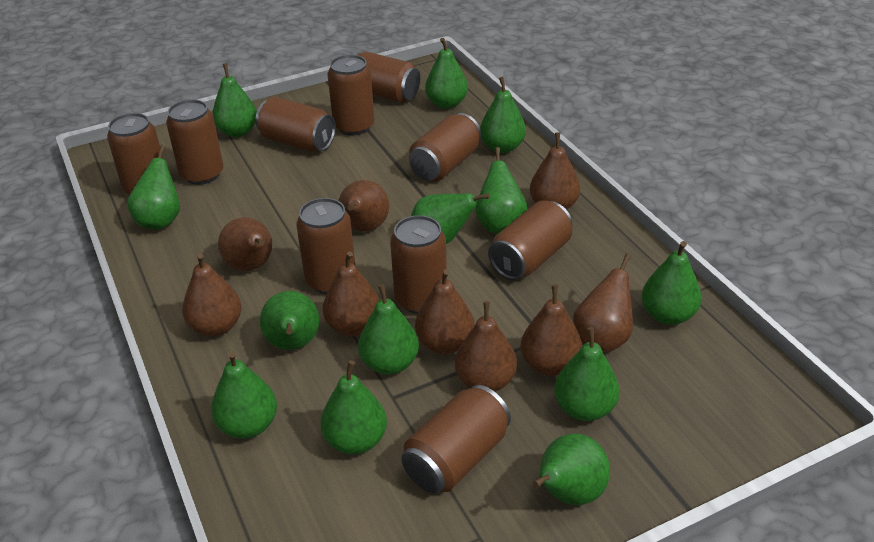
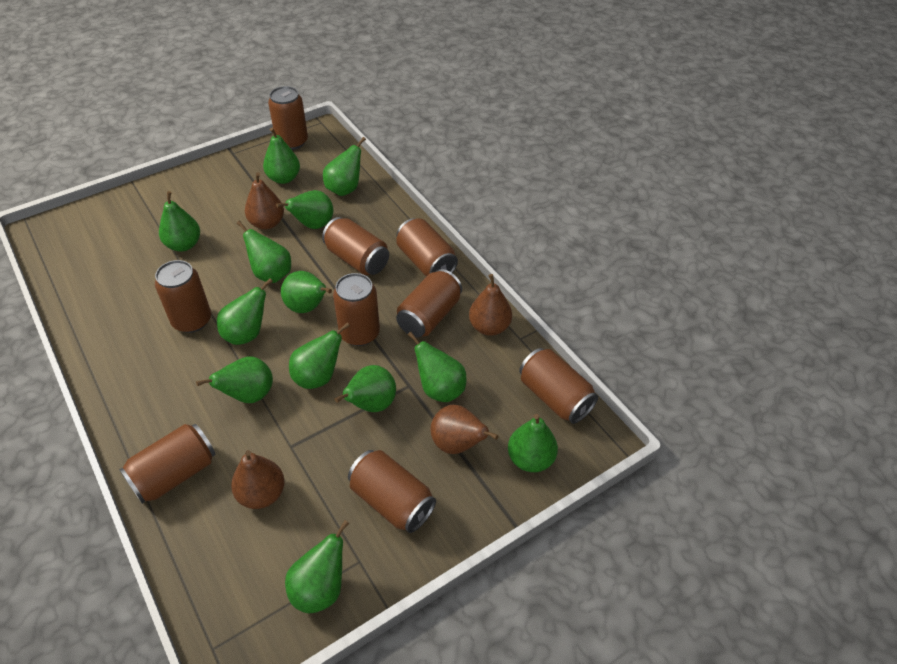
brown can: [107,113,163,195] [166,99,223,185] [256,97,336,152] [296,198,355,294] [327,55,375,136] [353,52,420,103] [390,215,447,314] [401,385,511,494] [409,113,481,181] [488,200,572,280] = 10 -> [119,424,215,504] [155,260,211,333] [268,86,308,150] [322,217,389,275] [333,273,380,346] [348,450,436,533] [396,218,458,277] [396,269,462,338] [519,348,598,424] = 9
brown pear: [182,253,242,337] [218,217,272,271] [323,251,380,336] [339,180,389,231] [415,269,475,354] [455,301,517,392] [520,284,582,376] [530,132,580,210] [573,253,633,352] = 9 -> [231,450,285,509] [245,172,284,230] [430,405,499,454] [469,274,512,336] = 4

